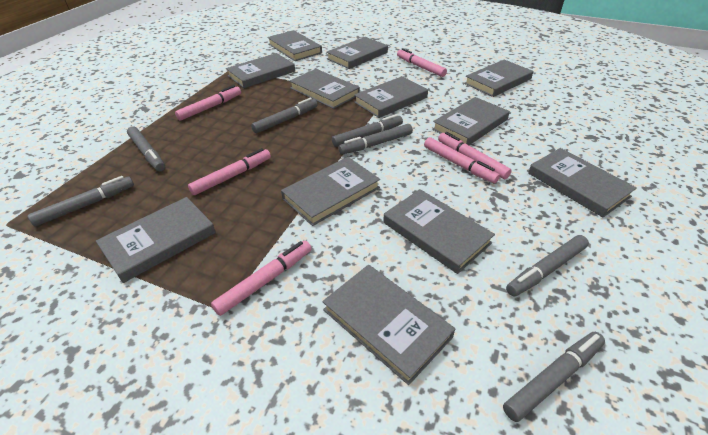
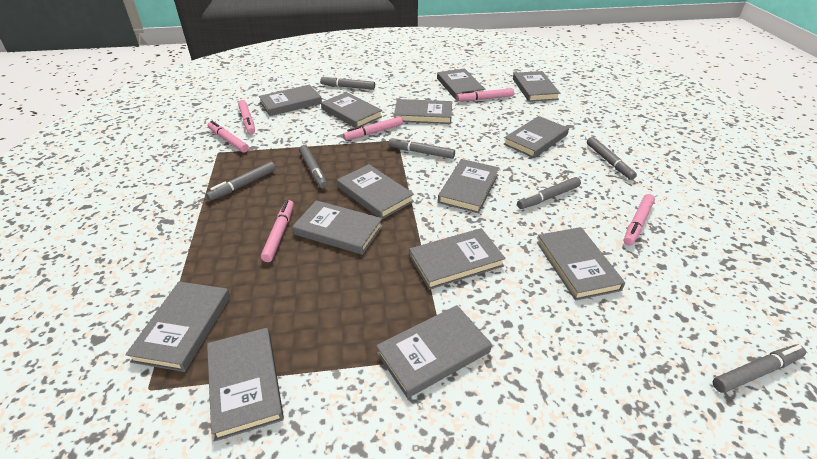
grey book: [96,197,216,283] [226,53,295,88] [267,30,322,61] [281,157,380,226] [290,69,360,109] [322,265,455,385] [326,37,388,69] [354,76,428,118] [383,189,495,274] [432,97,510,145] [464,60,533,97] [528,148,637,217] = 12 -> [125,282,230,372] [207,328,284,441] [259,85,322,116] [292,200,383,255] [321,92,383,127] [337,164,414,219] [376,305,492,398] [394,99,452,124] [409,228,506,290] [437,68,485,100] [438,159,499,213] [503,116,569,158] [513,71,560,102] [537,227,625,301] = 14

